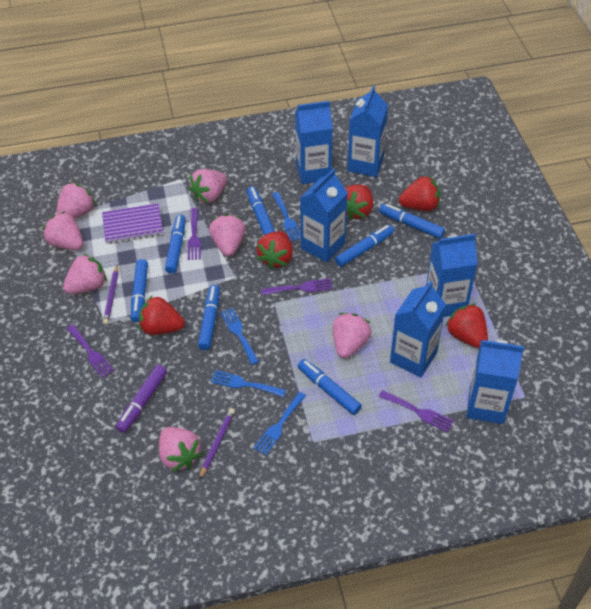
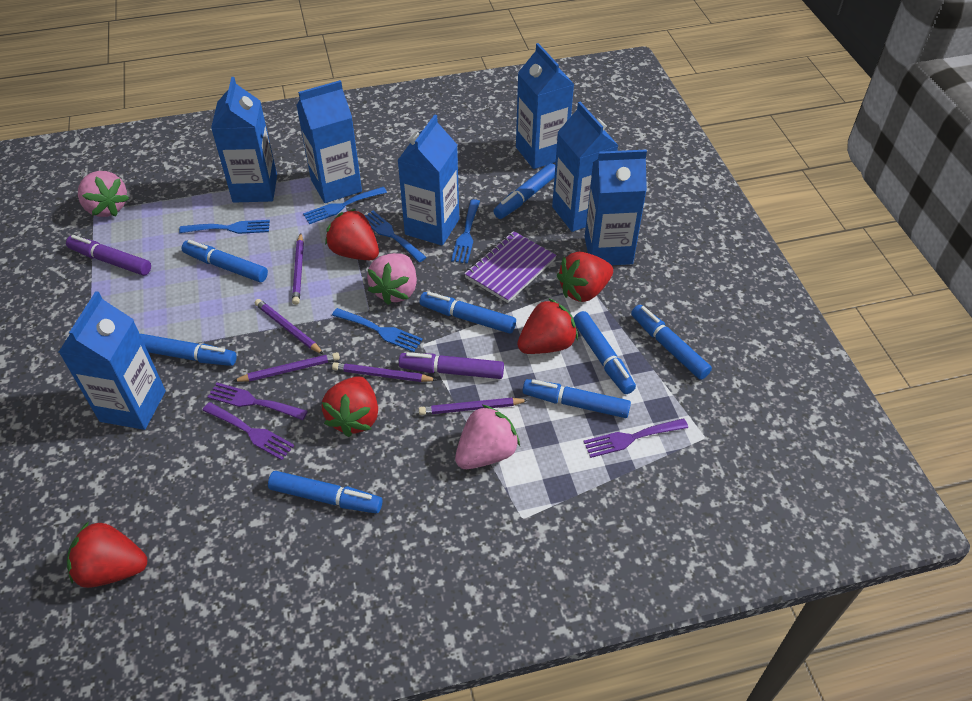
blue carton: [295,101,333,184] [300,169,348,263] [348,86,388,177] [390,281,446,377] [426,234,478,317] [467,340,524,424] = 6 -> [59,291,166,430] [211,77,277,203] [296,80,362,203] [397,114,459,246] [516,43,574,169] [552,102,619,232] [585,150,647,265] = 7
blue fork: [211,370,286,397] [220,308,259,365] [254,392,306,455] [272,192,301,241] = 4 -> [179,220,270,234] [303,187,387,224] [332,308,423,352] [365,211,427,262] [451,199,480,264] = 5
blue marker: [131,259,148,322] [165,215,186,274] [198,285,220,350] [247,186,275,235] [298,359,362,415] [335,225,394,267] [379,204,445,239] = 7 -> [140,334,237,366] [182,240,268,282] [268,471,382,513] [420,292,516,334] [494,163,555,219] [523,379,631,418] [573,311,636,394] [631,305,712,380] = 8
pink strawberry: [43,211,83,250] [56,182,96,218] [63,253,107,294] [159,427,203,472] [189,169,227,203] [209,214,246,256] [333,313,371,358] = 7 -> [78,171,129,217] [367,253,417,305] [455,405,520,469] = 3
purple fork: [66,324,114,378] [188,208,201,260] [261,278,333,295] [379,390,454,432] = 4 -> [202,402,294,460] [208,383,308,420] [583,418,688,458] = 3
purple marker: [116,365,167,433] = 1 -> [66,235,151,276] [399,352,504,379] = 2
purple pencil: [103,265,118,325] [199,408,235,480] = 2 -> [233,352,340,382] [255,299,324,355] [292,233,304,305] [332,362,437,382] [419,398,528,415] = 5

